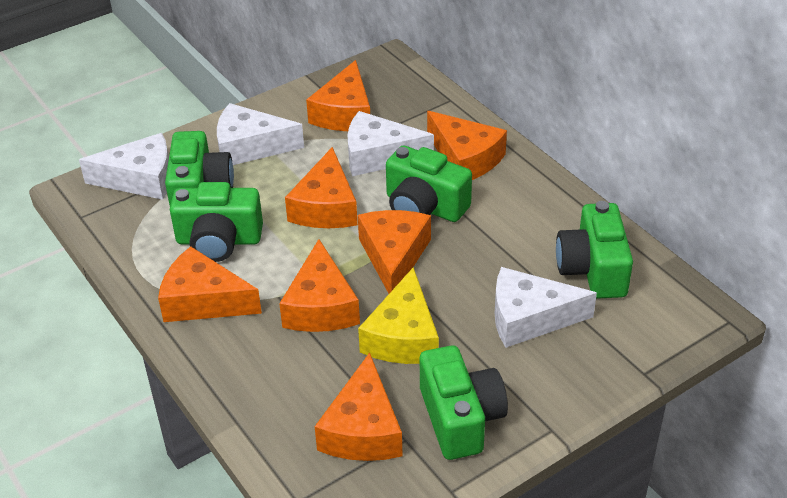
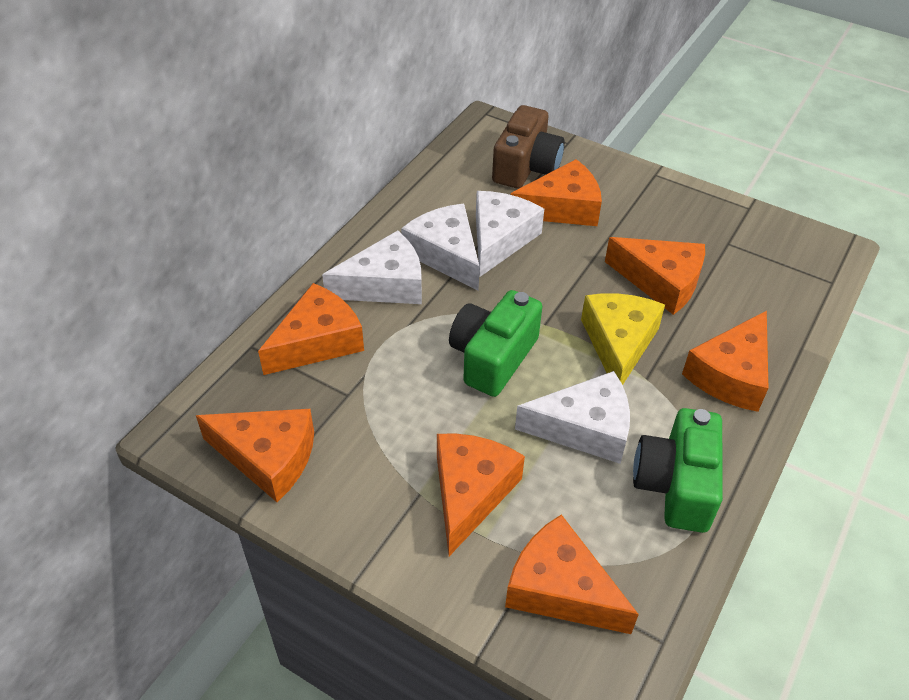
brown camera: none = 0 -> [492,105,565,189] = 1
green camera: [165,131,234,205] [170,182,263,262] [386,146,472,222] [420,345,508,460] [556,201,633,298] = 5 -> [449,290,542,397] [633,408,723,533] = 2

